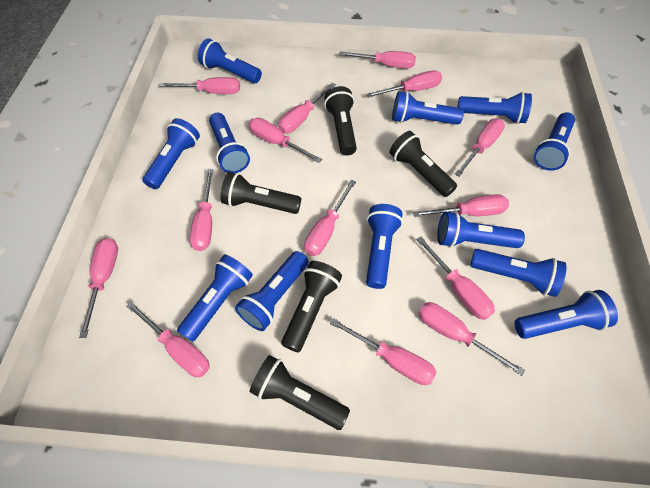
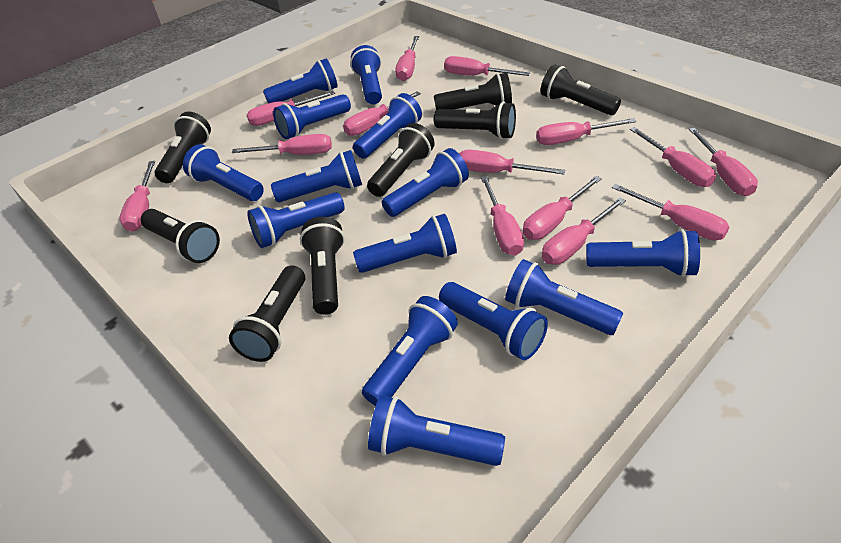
black flashlight: [220,172,301,214] [249,355,350,430] [281,261,342,353] [324,86,357,155] [390,131,457,197] = 5 -> [141,209,220,263] [154,112,211,183] [229,265,305,362] [300,217,345,315] [367,123,435,197] [434,73,512,110] [434,102,516,139] [540,64,621,115] = 8
blue flashlight: [143,118,200,189] [177,254,253,342] [198,38,262,83] [209,113,250,173] [235,251,309,331] [366,204,403,289] [392,91,464,125] [437,211,525,248] [457,92,532,124] [470,249,566,297] [515,290,618,339] [534,112,575,171] = 12 -> [183,144,264,201] [247,192,345,248] [263,59,338,104] [271,150,362,202] [273,94,351,139] [350,45,382,105] [353,93,422,158] [353,214,457,273] [362,296,458,406] [368,396,505,466] [382,148,469,217] [439,282,548,360] [505,259,623,335] [586,229,700,277] = 14

